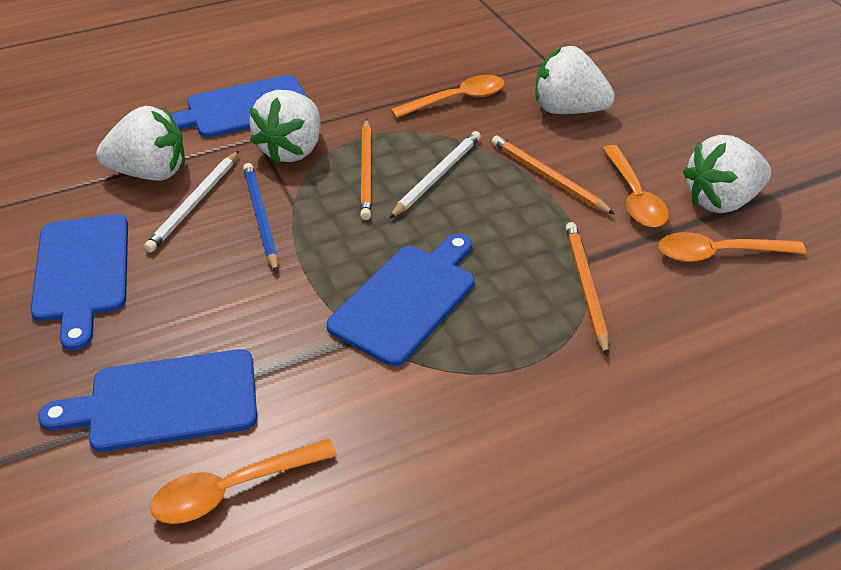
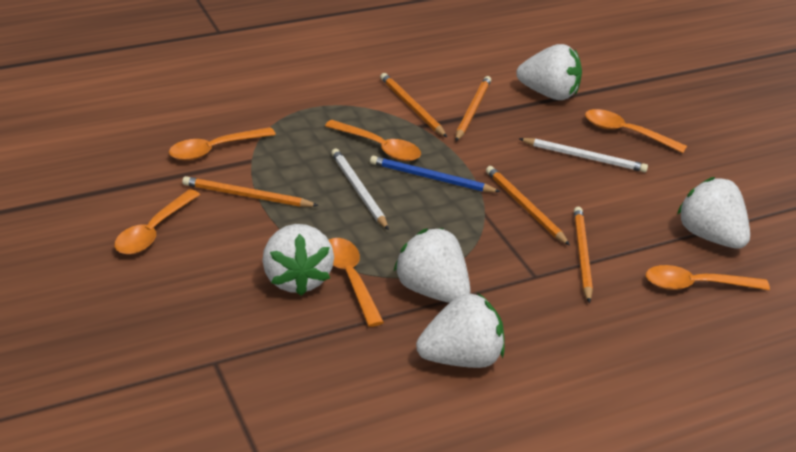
blue cutting board: [30,214,128,351] [38,349,257,452] [171,75,307,138] [327,234,475,366] = 4 -> none = 0
orange pencil: [360,119,372,220] [492,136,615,214] [566,222,609,357] = 3 -> [182,176,319,207] [380,73,447,137] [455,76,491,141] [486,166,570,245] [574,207,593,303] = 5
orange spoon: [150,439,337,524] [390,75,505,118] [602,145,669,228] [659,232,806,262] = 4 -> [114,189,200,255] [169,127,276,160] [325,120,421,161] [329,238,384,327] [585,109,687,153] [646,265,770,290] = 6
white strawberry: [96,106,185,181] [249,90,321,164] [535,46,615,114] [683,135,771,213] = 4 -> [262,224,334,296] [393,228,470,303] [416,293,504,368] [516,44,582,100] [677,177,750,249] = 5

